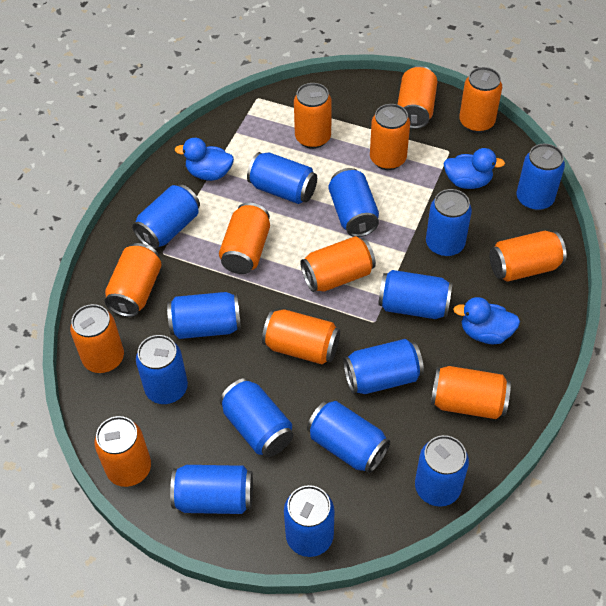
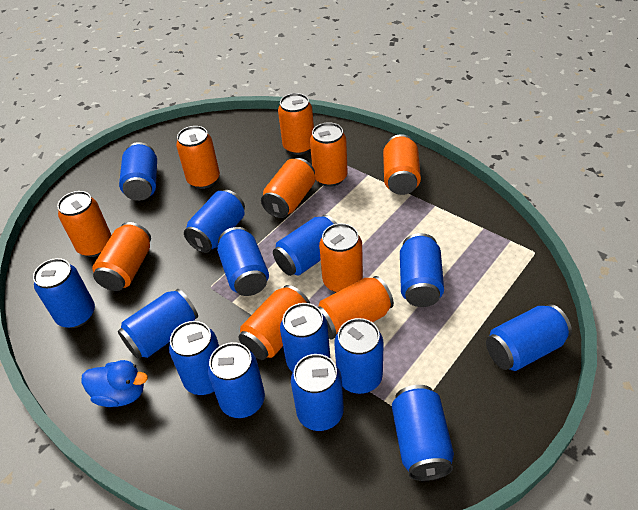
blue duck: [175,138,234,181] [443,148,505,189] [453,297,520,344] = 3 -> [81,360,148,407] = 1
orange can: [70,304,124,373] [95,416,151,487] [105,243,162,317] [219,203,270,274] [262,309,340,364] [294,83,332,149] [300,236,376,292] [370,104,410,170] [397,66,438,129] [431,366,511,419] [459,67,502,133] [490,231,566,282] = 12 -> [57,191,111,257] [92,222,151,291] [176,126,220,189] [238,285,311,360] [261,158,315,218] [278,93,314,155] [310,122,348,187] [318,276,394,339] [319,223,363,293] [383,134,421,195] = 10

